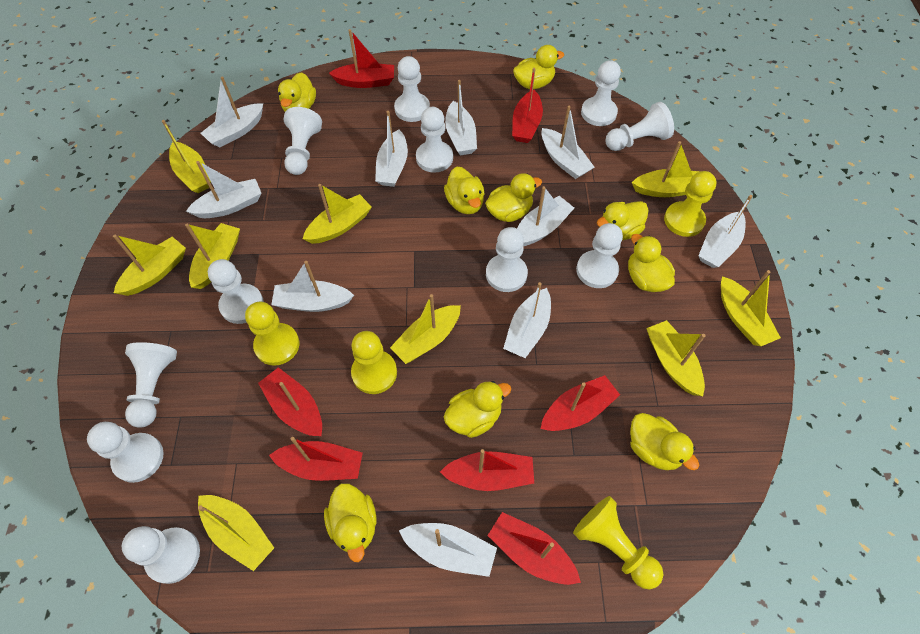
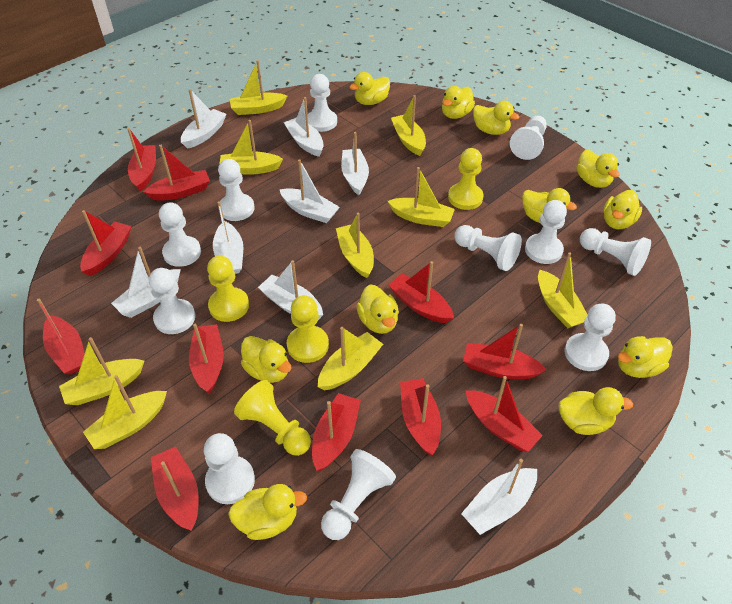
red boat: [258,367,322,436] [269,437,363,481] [329,29,394,88] [440,449,534,491] [488,512,581,585] [512,68,543,143] [540,375,620,431] = 7 -> [37,299,85,374] [80,210,132,276] [127,128,156,191] [143,145,210,201] [151,447,199,531] [189,324,224,394] [312,393,361,471] [389,261,454,323] [400,378,441,455] [463,324,547,379] [466,376,543,452] = 11
white boat: [186,161,261,218] [201,77,263,148] [271,261,354,312] [375,111,408,187] [399,523,497,577] [445,80,477,155] [503,282,551,358] [517,186,574,246] [541,106,594,179] [698,195,753,268] = 10 -> [111,247,181,318] [181,89,226,149] [213,201,243,274] [258,260,323,320] [279,159,340,223] [284,97,324,157] [341,132,369,195] [461,459,537,535] = 8
yellow duck: [278,72,316,112] [324,483,376,562] [444,166,485,214] [444,381,511,438] [485,173,542,222] [513,45,564,89] [597,201,649,240] [628,234,675,292] [630,413,699,470] = 9 -> [228,484,307,540] [241,336,292,383] [349,72,390,105] [356,285,399,334] [442,86,475,119] [473,101,520,135] [522,188,577,223] [559,387,633,435] [577,150,620,188] [603,190,642,229] [618,336,673,378] = 11

